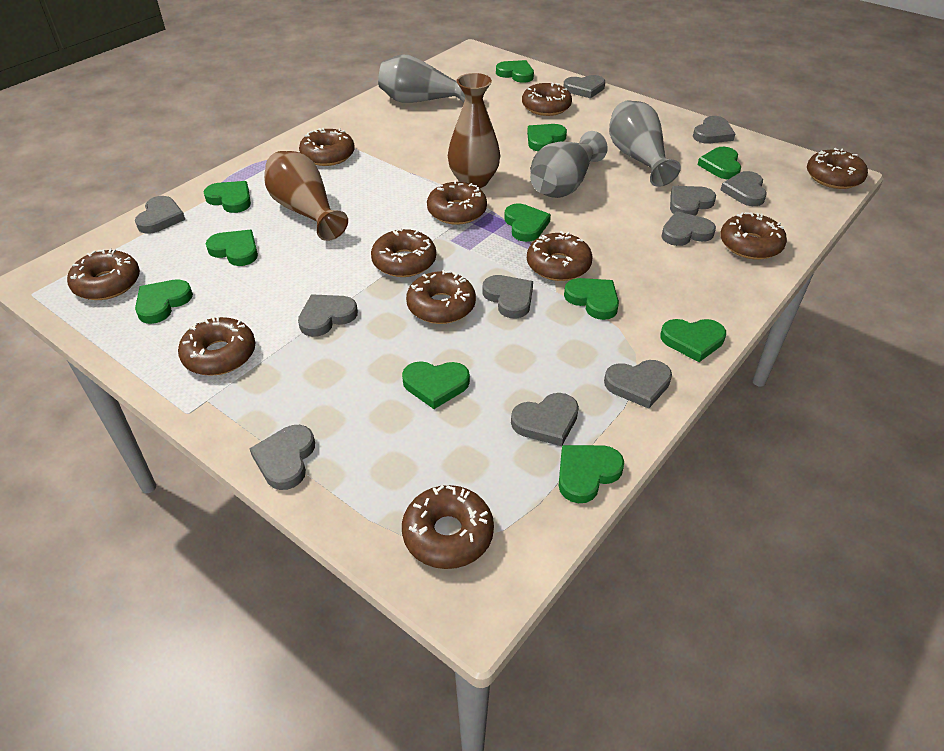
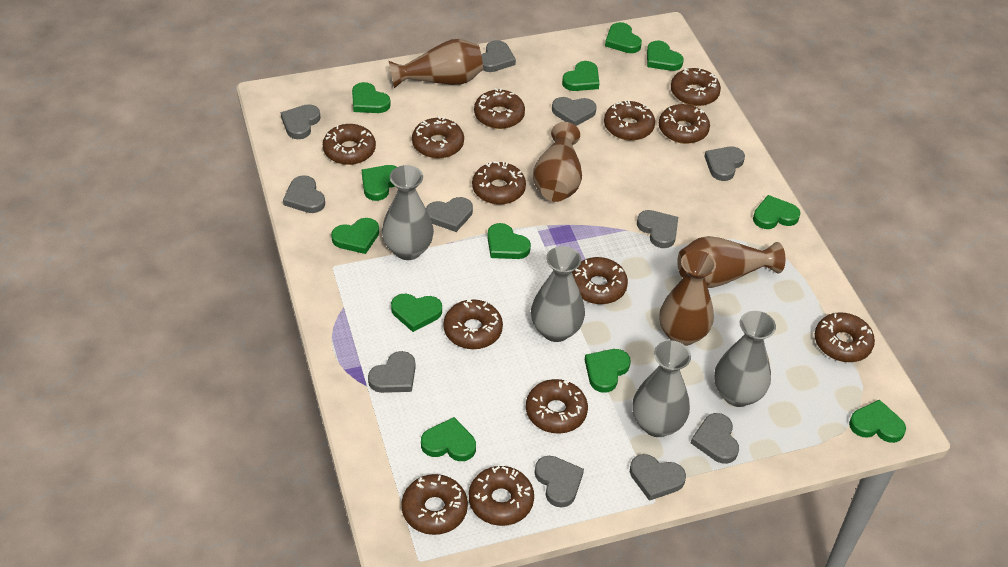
brown donut: [67,249,140,300] [178,316,255,376] [299,128,355,166] [371,228,436,277] [402,485,494,569] [406,270,476,324] [427,180,487,225] [522,83,572,116] [527,231,593,281] [720,212,787,260] [807,148,868,189] = 11 -> [323,124,376,165] [401,474,468,535] [412,116,464,159] [443,299,503,349] [469,466,534,526] [472,161,526,205] [474,88,525,129] [526,379,588,434] [572,257,628,304] [604,100,655,141] [659,104,710,144] [671,68,721,106] [815,312,875,362] = 13
brown vase: [264,151,348,241] [448,73,500,188] = 2 -> [389,39,483,89] [533,122,582,202] [659,250,716,346] [677,236,785,288] = 4
green heart: [135,279,193,324] [204,181,251,213] [206,230,258,266] [402,361,470,409] [496,60,534,83] [504,204,551,242] [527,124,567,151] [558,445,624,503] [564,278,619,320] [660,319,726,362] [698,147,741,179] = 11 -> [331,218,379,254] [352,82,391,113] [362,165,397,201] [391,294,442,332] [421,417,476,461] [487,223,531,259] [562,61,599,91] [585,349,631,393] [605,22,642,53] [647,41,684,71] [753,195,801,229] [849,399,906,443] = 12
grey vase: [378,54,465,103] [530,131,608,198] [609,100,681,187] = 3 -> [382,165,434,260] [531,246,585,342] [632,340,691,437] [714,311,776,407] = 4

